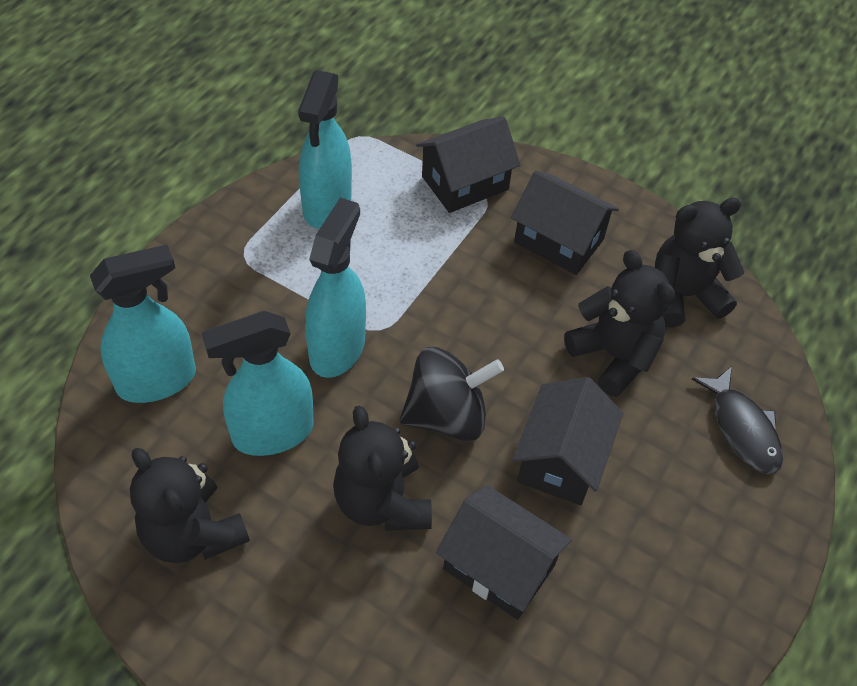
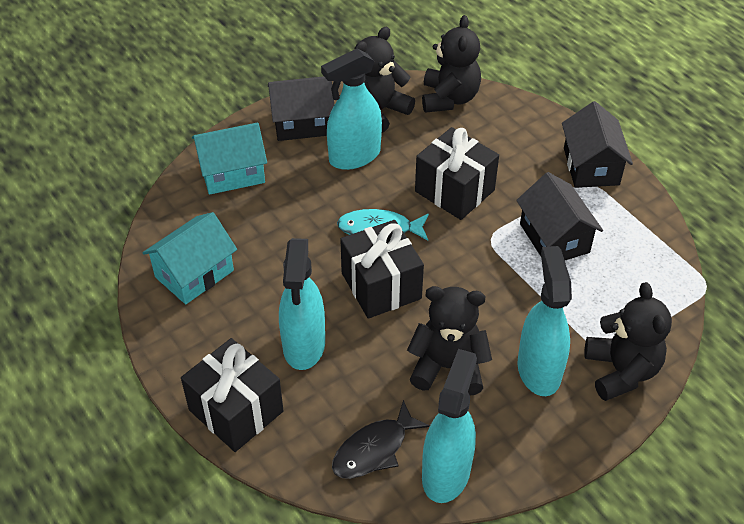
black gift: none = 0 -> [181,338,284,452] [340,220,424,319] [415,127,499,220] = 3
black house: [416,117,521,213] [436,485,572,620] [511,170,619,275] [512,377,623,505] = 4 -> [268,76,334,141] [516,172,603,260] [562,101,633,188] = 3
black spinning top: [400,347,504,441] = 1 -> none = 0
turquoise fish: none = 0 -> [337,209,429,240] = 1
turquoise house: none = 0 -> [142,212,237,304] [192,123,267,195] = 2

